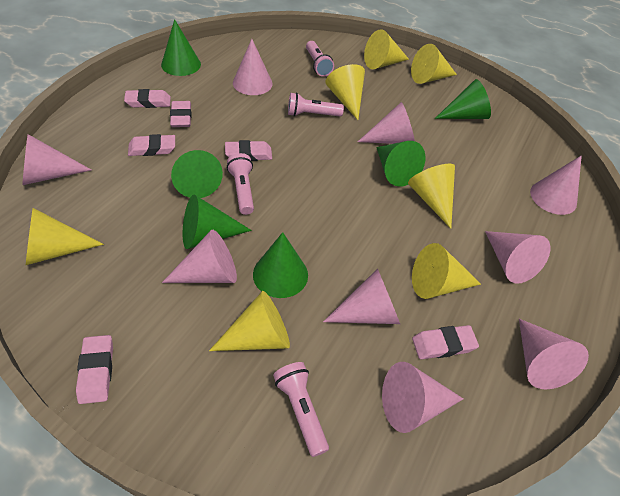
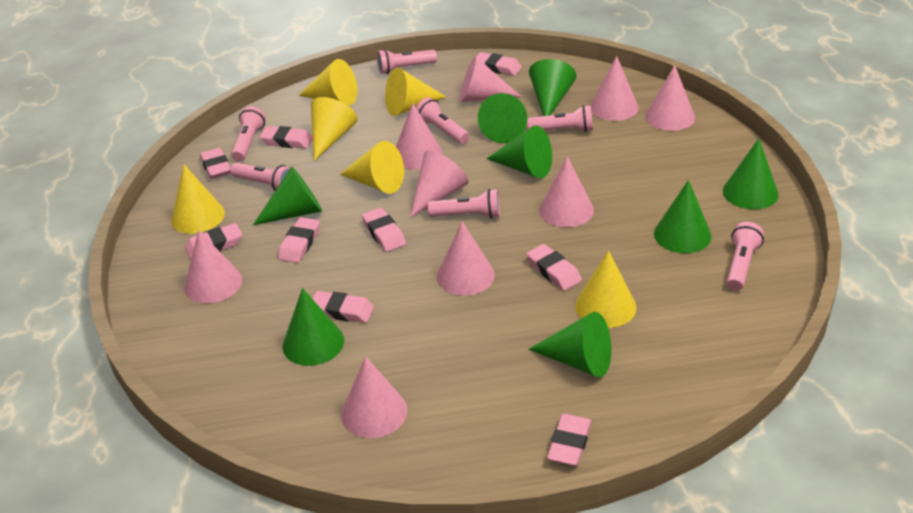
green cone: [161,19,201,76] [171,150,223,198] [183,195,252,249] [253,232,308,298] [376,141,426,187] [435,79,491,119] = 6 -> [253,166,322,225] [282,288,344,366] [478,93,527,143] [486,126,552,178] [528,312,611,377] [529,59,576,116] [654,180,712,253] [723,139,779,209] = 8
pink eraser: [76,335,113,404] [124,89,171,108] [128,134,175,156] [170,101,192,127] [225,140,272,161] [412,325,479,359] = 6 -> [185,223,242,260] [200,148,231,179] [260,126,313,149] [278,217,320,263] [312,291,374,323] [362,208,406,252] [476,52,522,76] [526,244,582,291] [547,414,592,466] = 9
pink flashlight: [227,153,254,215] [273,362,329,457] [288,93,344,116] [306,41,334,77] = 4 -> [230,163,290,191] [231,106,266,161] [377,49,437,74] [416,97,469,144] [427,189,500,219] [527,105,593,132] [726,222,764,291] = 7
yellow cone: [26,208,104,265] [209,291,290,351] [326,64,365,120] [364,29,409,69] [408,164,455,229] [411,44,457,84] [412,243,481,299] = 7 -> [171,165,225,234] [298,59,358,106] [311,97,358,161] [340,141,404,194] [385,68,446,116] [575,251,637,328] = 6

